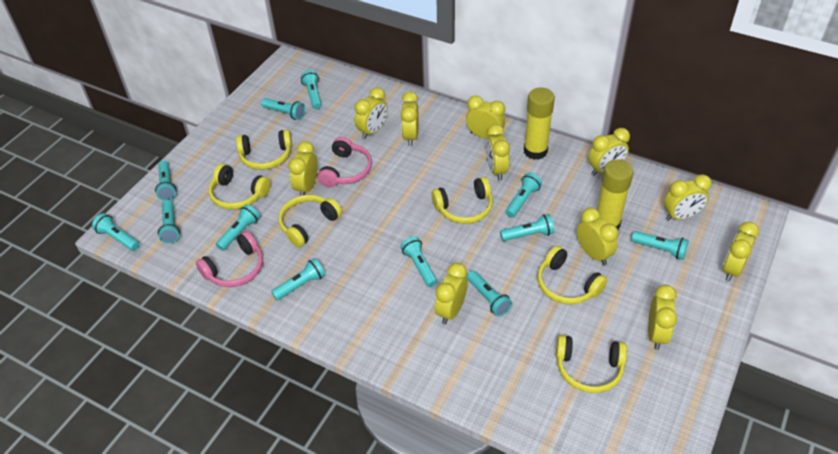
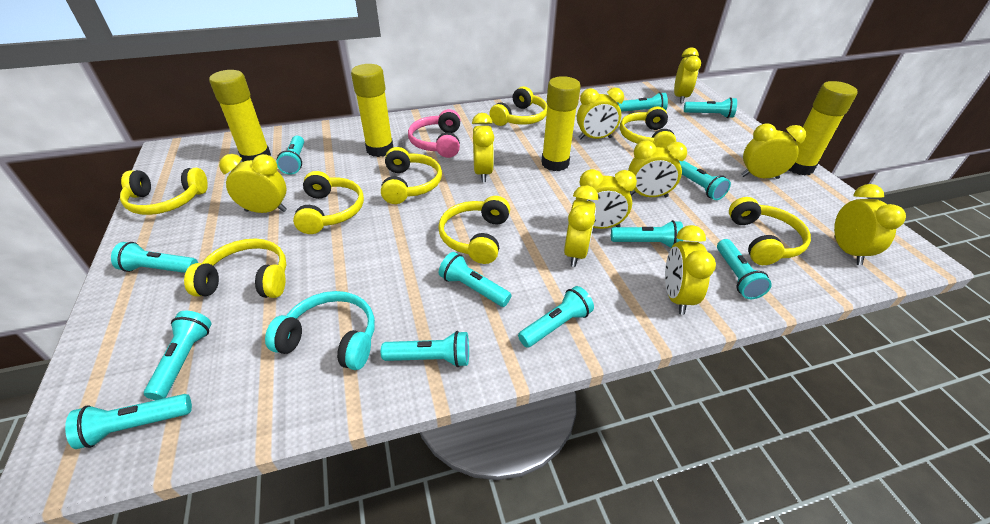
pink headphones: [196,231,263,287] [317,137,372,188] = 2 -> [408,109,460,158] = 1
turquoise headphones: none = 0 -> [265,291,375,370] = 1
yellow clock: [288,141,318,196] [355,87,388,139] [401,92,419,146] [435,263,468,324] [466,96,505,139] [486,124,510,181] [577,208,619,265] [588,128,630,176] [648,285,677,350] [664,174,712,221] [723,222,759,281] = 11 -> [219,154,287,213] [472,113,494,182] [564,185,598,267] [576,169,637,229] [577,88,624,139] [628,140,687,197] [665,225,716,315] [674,48,701,103] [741,123,806,179] [834,184,906,265] = 10
yellow glue stick: [524,88,555,160] [597,159,634,230] = 2 -> [209,70,271,162] [351,64,393,157] [541,76,581,171] [788,81,858,175] = 4
yellow headphones: [208,164,271,209] [236,129,292,170] [278,195,342,248] [432,177,493,224] [537,246,607,304] [556,335,627,393] = 6 -> [120,168,208,215] [184,239,286,298] [293,171,364,234] [381,147,442,204] [438,196,510,264] [489,86,547,126] [620,106,676,149] [729,197,811,265] = 8

